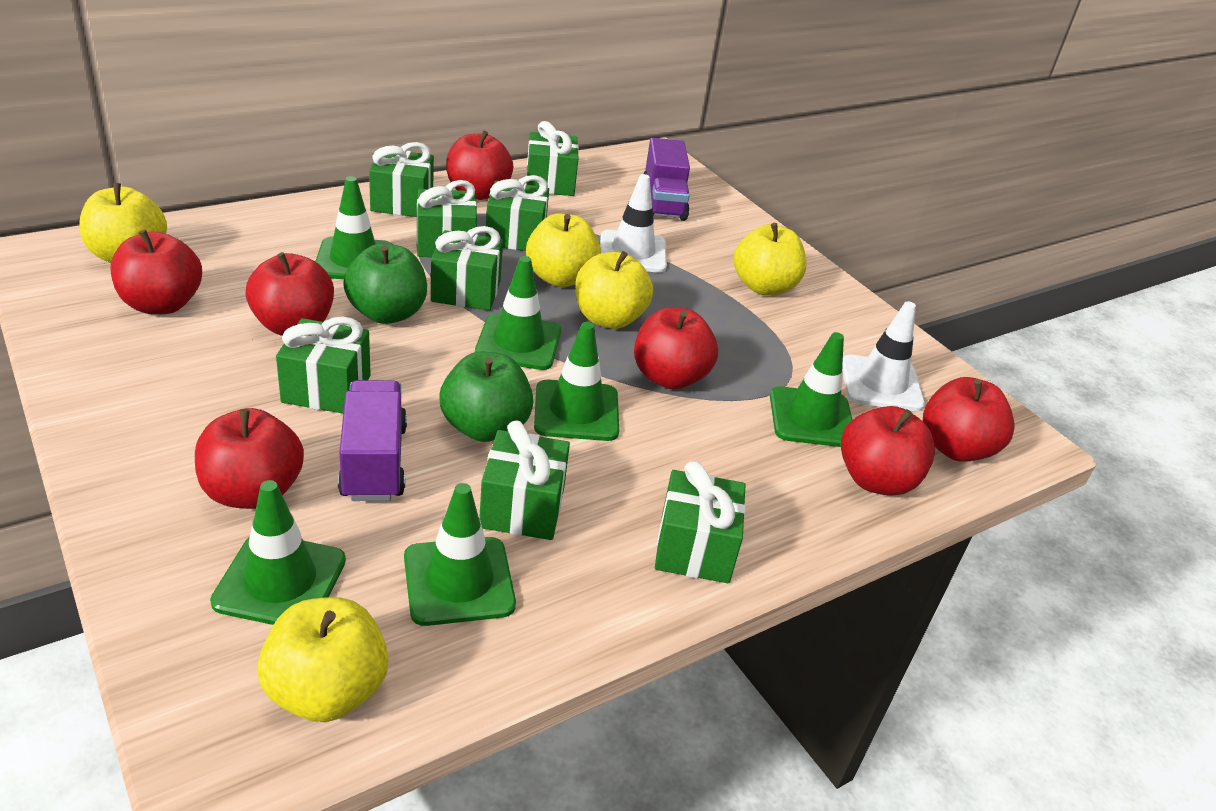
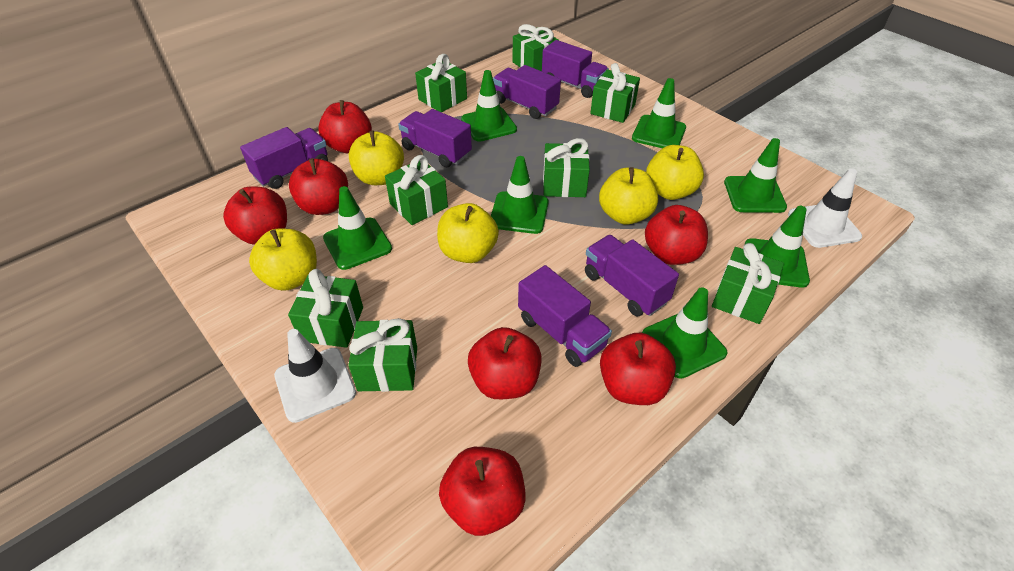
green apple: [343,244,427,324] [440,352,533,442] = 2 -> none = 0
green traffic cone: [210,480,346,625] [315,176,393,279] [404,483,516,626] [475,256,561,370] [534,322,619,441] [770,332,852,447] = 6 -> [323,186,392,270] [461,70,517,142] [491,156,549,234] [632,78,686,148] [642,287,727,379] [724,138,787,213] [745,206,810,288] = 7
purple truck: [338,380,407,501] [644,138,690,221] = 2 -> [240,127,328,189] [398,109,472,168] [493,65,561,119] [518,265,612,367] [542,40,609,98] [585,235,679,317] = 6

